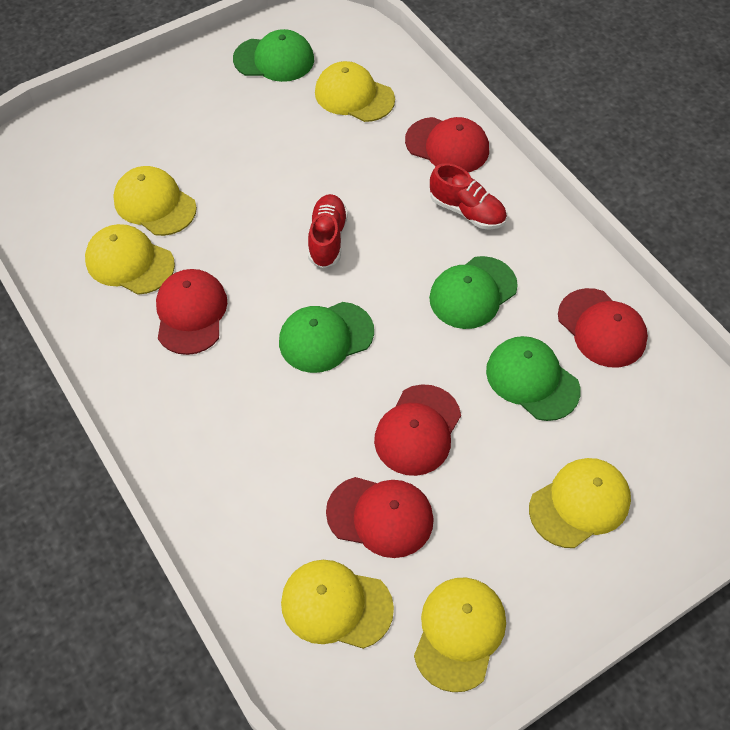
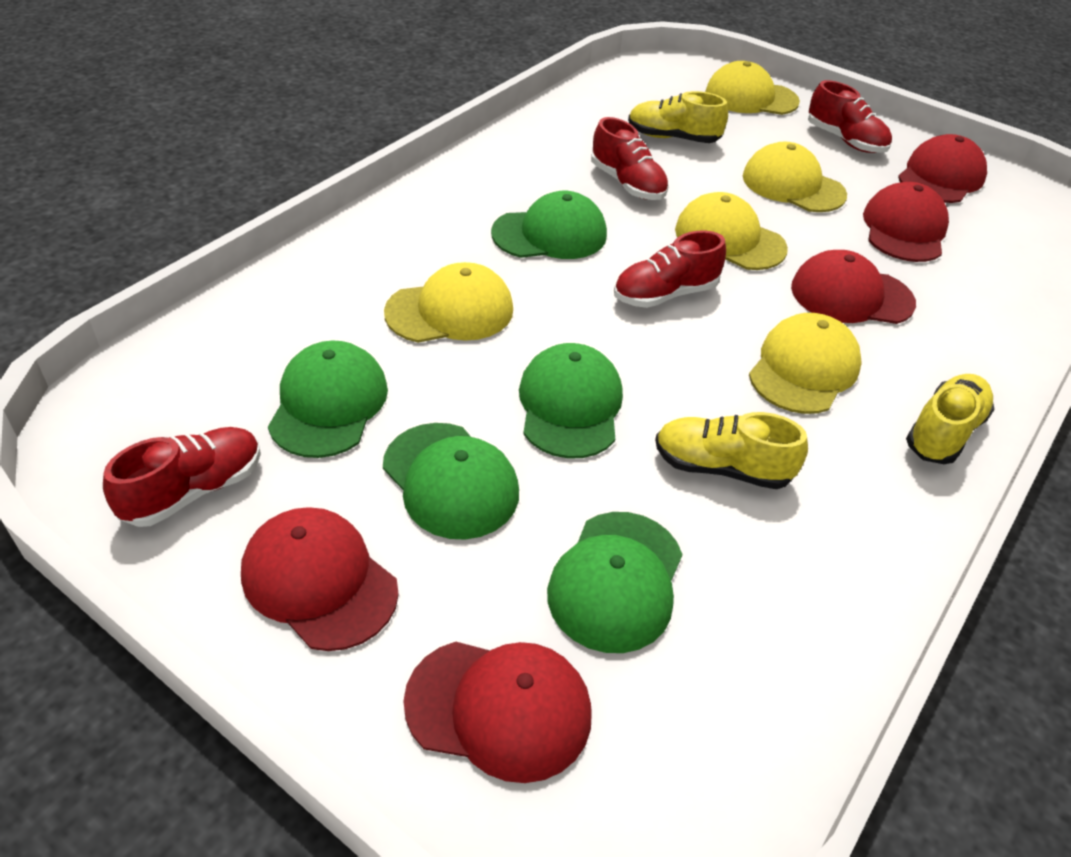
green cap: [233,29,314,82] [279,302,374,373] [429,256,518,329] [486,336,581,421] = 4 -> [268,340,388,458] [383,423,519,540] [491,191,607,259] [519,343,623,459] [547,512,683,653] = 5
red shoe: [308,194,348,268] [430,163,507,230] = 2 -> [103,427,261,527] [591,117,669,200] [614,231,726,308] [808,80,892,153] = 4
yellow cap: [85,224,175,295] [113,166,197,236] [281,560,394,649] [315,61,395,122] [414,578,506,692] [529,458,631,548] = 6 -> [384,262,513,343] [675,192,788,270] [705,61,800,115] [743,141,847,212] [749,313,862,414] = 5
yellow shoe: none = 0 -> [628,91,728,143] [655,412,808,489] [906,374,994,464] = 3

